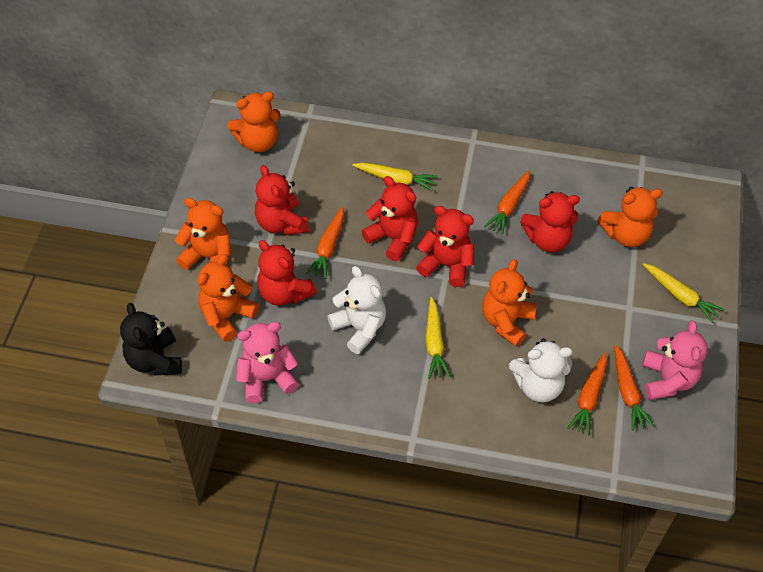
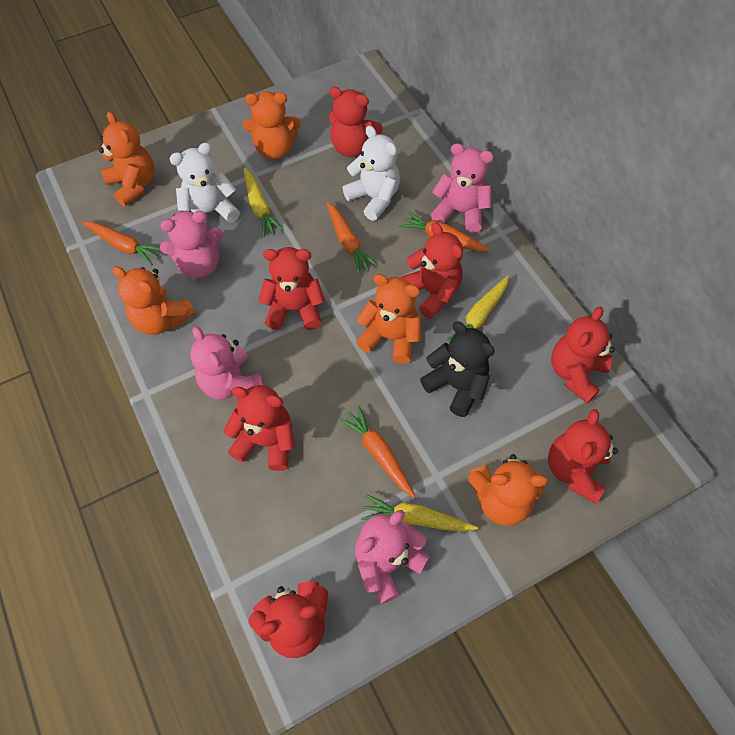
pink teddy bear: [236,322,299,403] [642,321,708,400] = 2 -> [160,210,223,278] [190,326,263,400] [355,510,430,604] [431,143,494,233] = 4
red teddy bear: [255,165,309,235] [257,240,316,306] [362,176,418,261] [416,206,474,287] [520,191,580,252] = 5 -> [223,385,295,471] [248,581,328,658] [258,247,325,330] [329,87,383,157] [401,222,463,319] [548,409,618,504] [551,307,615,403] = 7

